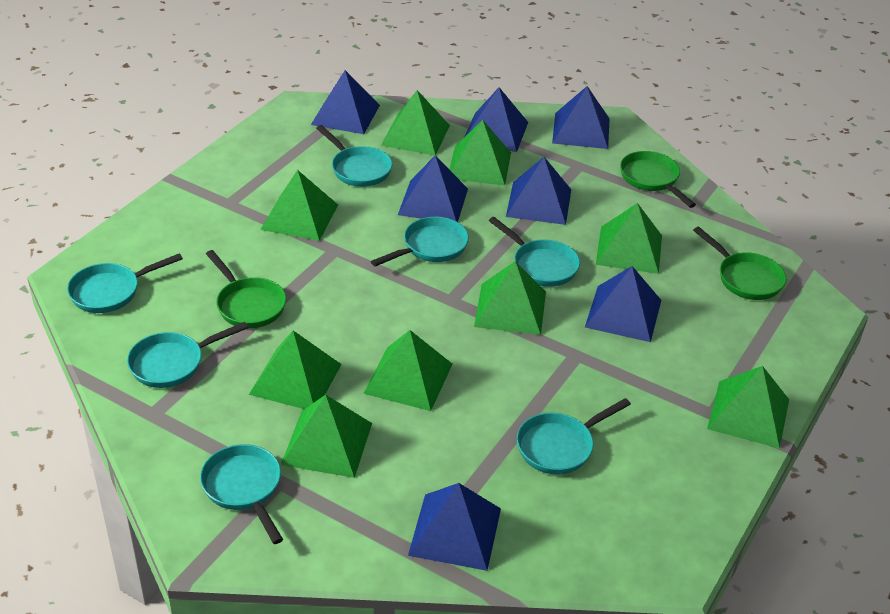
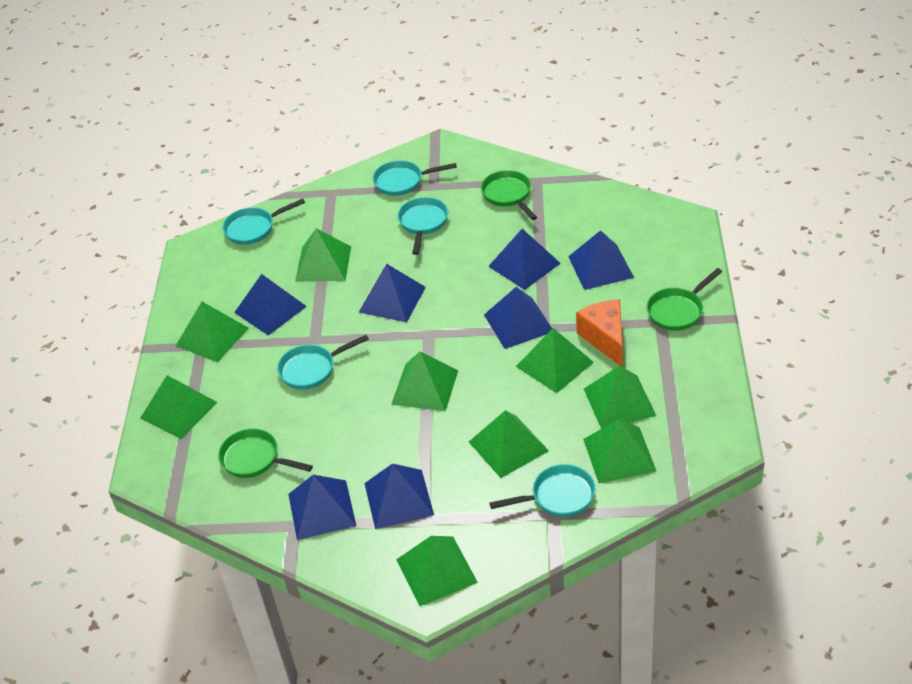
orange cheese: none = 0 -> [576,299,623,367] = 1
turquoise pan: [67,253,183,313] [127,322,248,388] [200,444,283,544] [316,125,392,187] [371,217,469,267] [489,217,580,287] [517,398,631,475] = 7 -> [222,199,305,245] [277,335,369,389] [373,160,457,196] [397,197,448,255] [490,464,596,517] = 5

